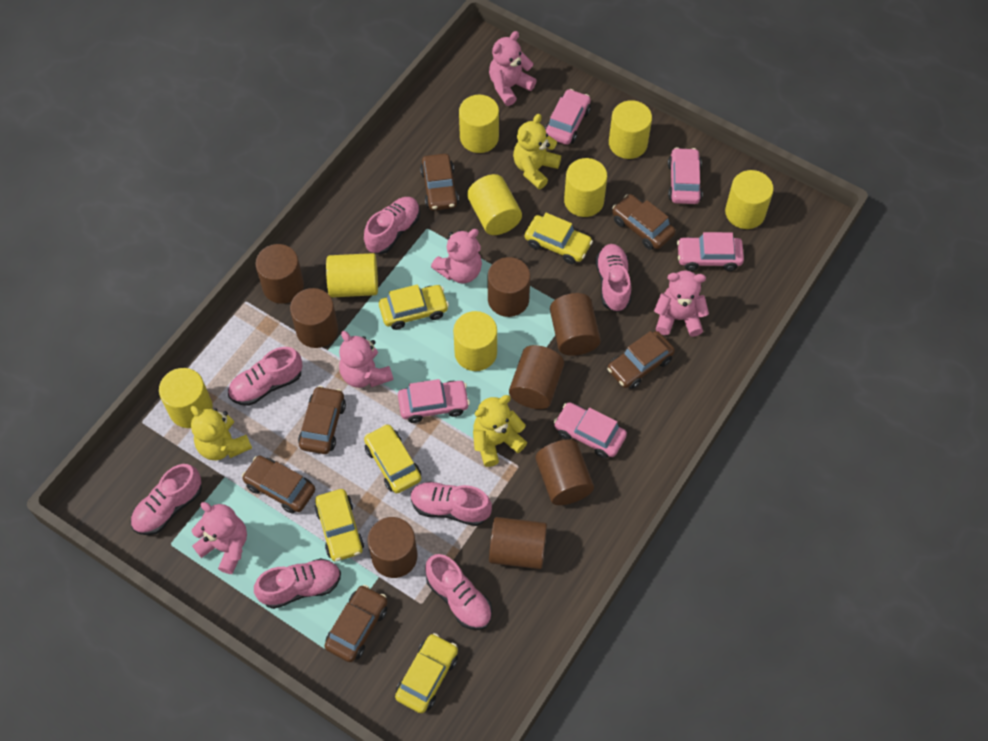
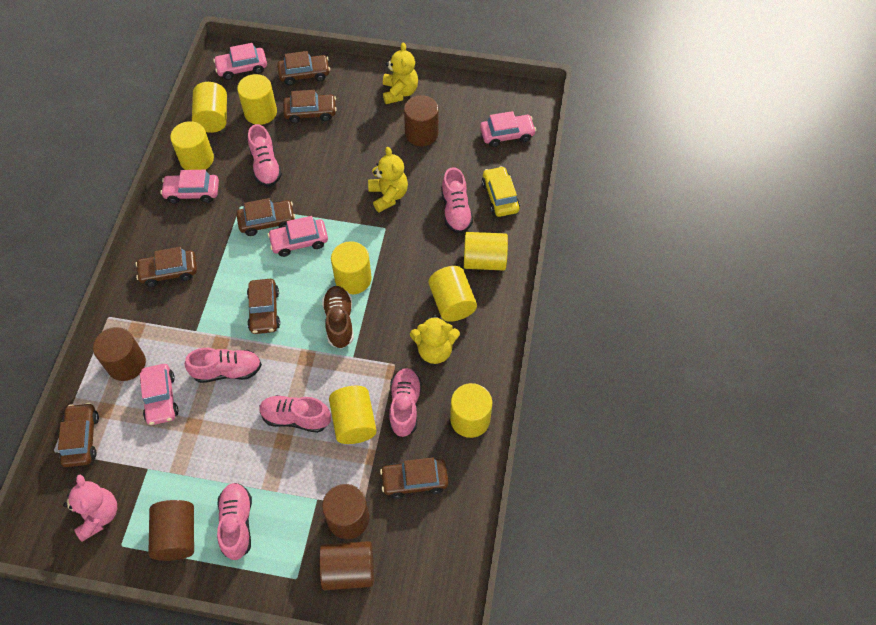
brown car: [242,456,315,514] [298,386,346,454] [324,585,387,662] [420,154,459,211] [607,331,675,389] [612,194,675,250] = 6 -> [58,403,99,467] [136,247,197,287] [236,198,295,236] [247,279,280,334] [277,51,330,85] [283,90,337,123] [380,458,448,499] = 7
brown cylinder: [255,244,304,304] [290,288,338,348] [367,517,417,578] [488,257,530,317] [489,517,547,569] [509,345,564,409] [536,439,594,505] [550,293,601,356] = 8 -> [93,327,146,381] [148,500,194,561] [319,541,374,590] [322,484,369,539] [404,95,438,146] = 5
brown shoe: none = 0 -> [322,286,354,349] = 1
pink shoe: [131,464,202,535] [228,347,302,406] [254,558,341,609] [364,197,420,254] [411,481,492,526] [425,554,492,630] [596,244,631,312] = 7 -> [185,348,262,383] [217,483,252,560] [248,124,282,187] [259,395,331,433] [389,368,422,437] [441,167,473,233] = 6
pink teddy bear: [192,502,247,574] [339,331,393,388] [431,229,482,283] [489,31,537,106] [654,270,709,337] = 5 -> [63,475,117,542] = 1
yellow car: [314,489,364,561] [364,424,421,493] [379,284,449,330] [395,633,458,713] [525,213,593,264] = 5 -> [482,166,520,217] = 1

